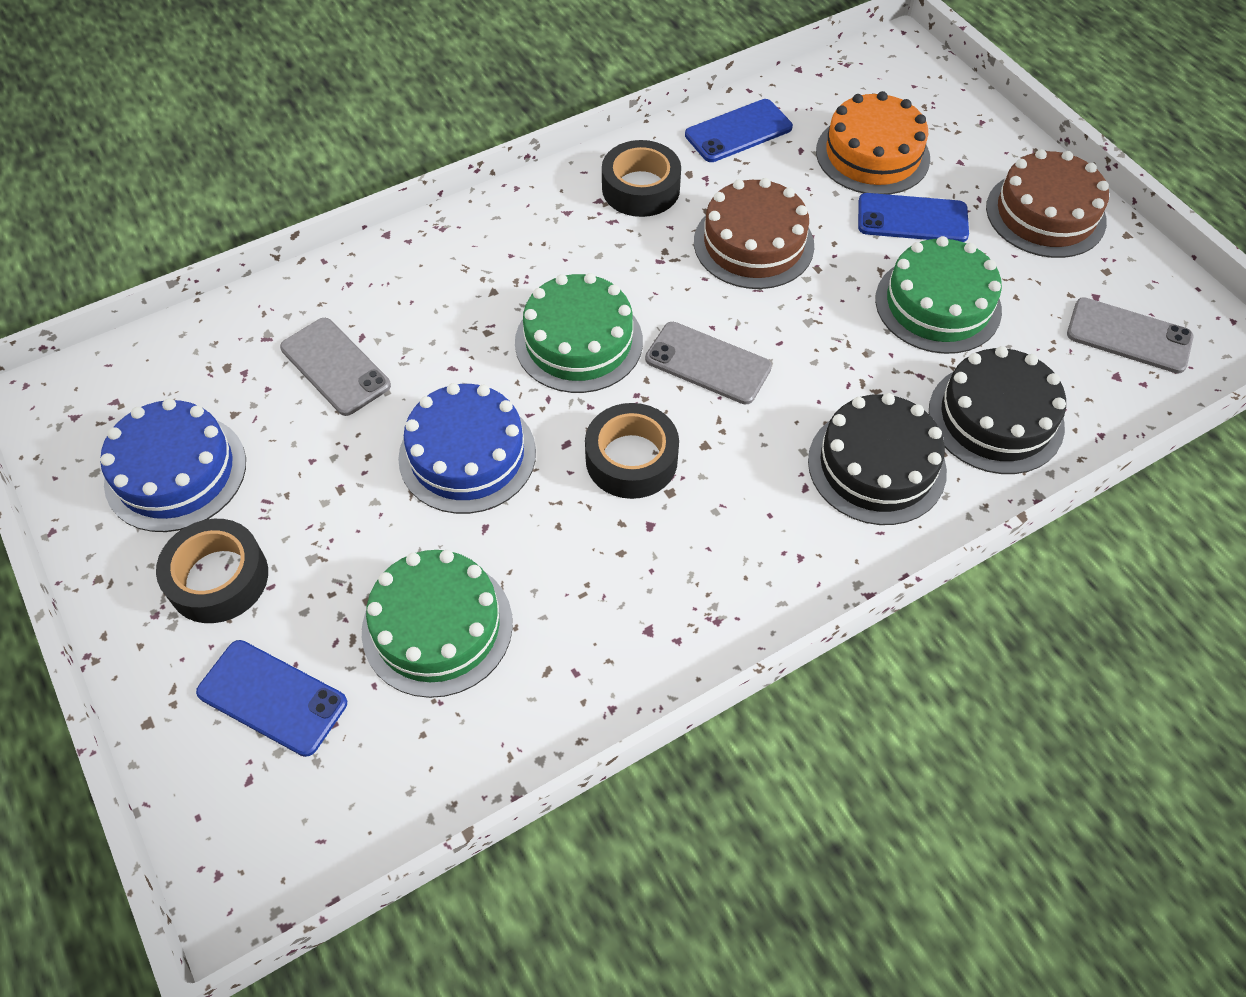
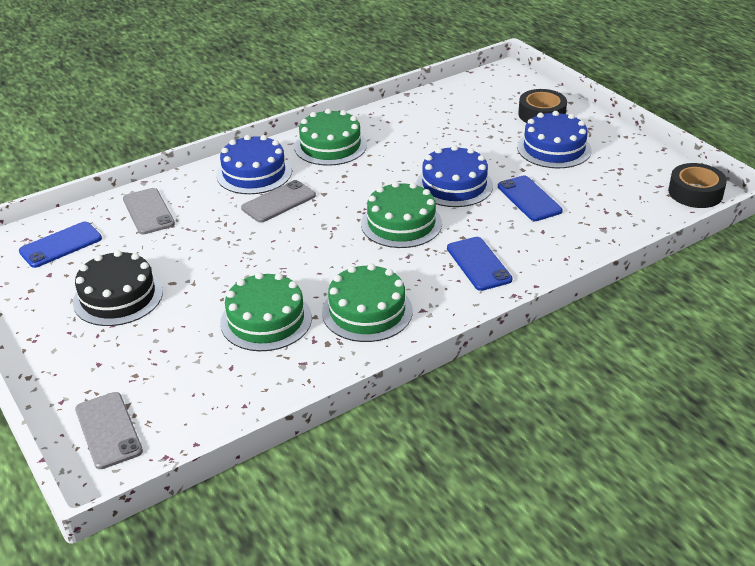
black cake: [808,393,947,525] [929,346,1066,474] = 2 -> [73,250,163,326] = 1
black tape: [156,519,268,623] [585,403,679,499] [602,140,681,217] = 3 -> [518,89,567,123] [668,163,727,208] = 2
blue cake: [100,398,246,532] [398,383,536,514] = 2 -> [216,135,292,194] [416,145,493,207] [517,111,591,168] = 3
brown cake: [694,178,814,289] [986,149,1109,258] = 2 -> none = 0
green cake: [362,550,513,698] [515,273,643,393] [875,236,1002,354] = 3 -> [220,272,312,351] [294,109,367,166] [322,264,413,342] [361,182,442,248] = 4
orange cake: [816,91,930,195] = 1 -> none = 0

